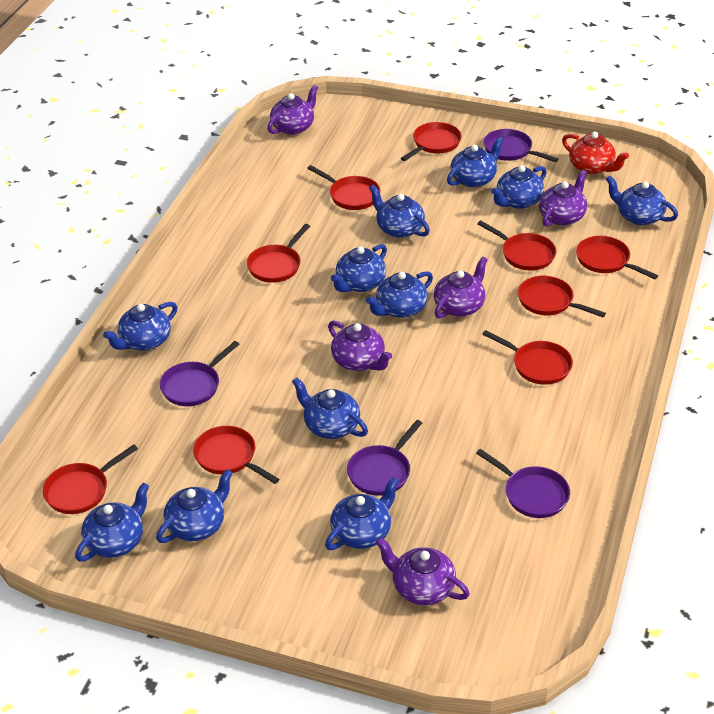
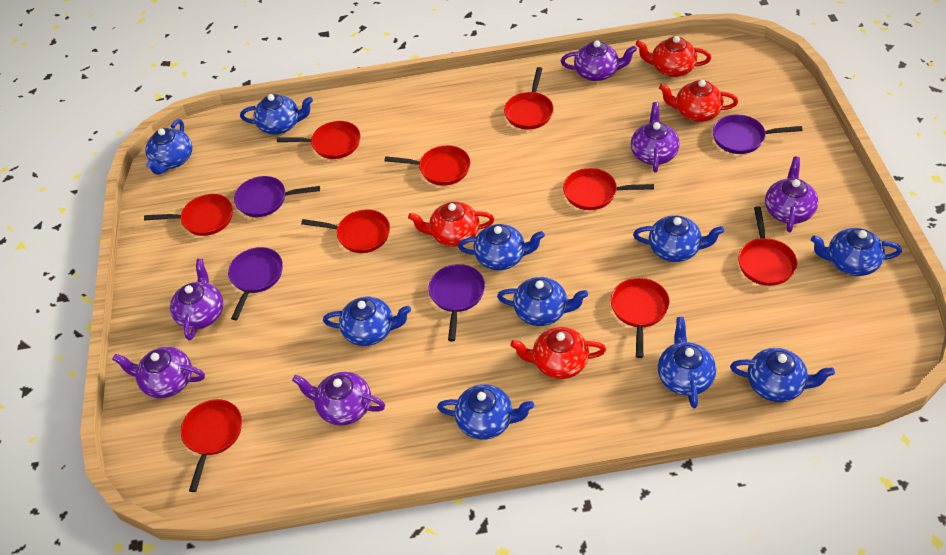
blue teapot: [75,483,149,562] [103,302,178,350] [156,469,233,543] [292,377,368,439] [325,476,399,550] [331,244,387,292] [366,271,433,318] [369,184,430,238] [447,137,504,188] [491,165,547,209] [606,176,678,226] = 11 -> [145,119,192,175] [240,94,313,134] [323,296,411,346] [437,384,534,440] [458,224,545,270] [497,277,588,326] [633,215,724,262] [658,317,716,408] [730,348,835,402] [811,228,902,276] = 10
purple teapot: [267,85,318,135] [328,320,392,371] [376,537,470,605] [434,257,488,318] [539,170,587,227] = 5 -> [112,347,205,398] [170,259,223,340] [292,372,385,425] [561,40,637,81] [631,102,680,172] [765,157,818,232] = 6
red teapot: [562,132,629,174] = 1 -> [408,202,495,247] [510,327,606,379] [635,36,711,77] [659,80,738,122] = 4

